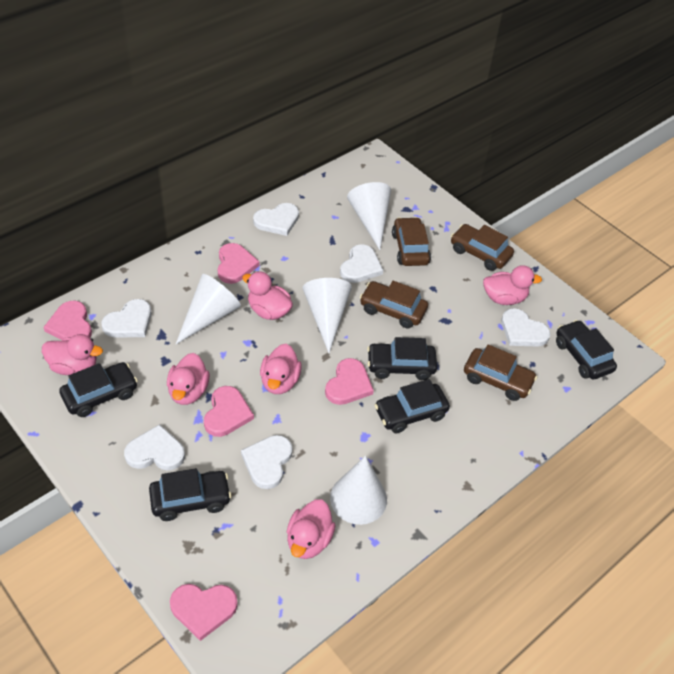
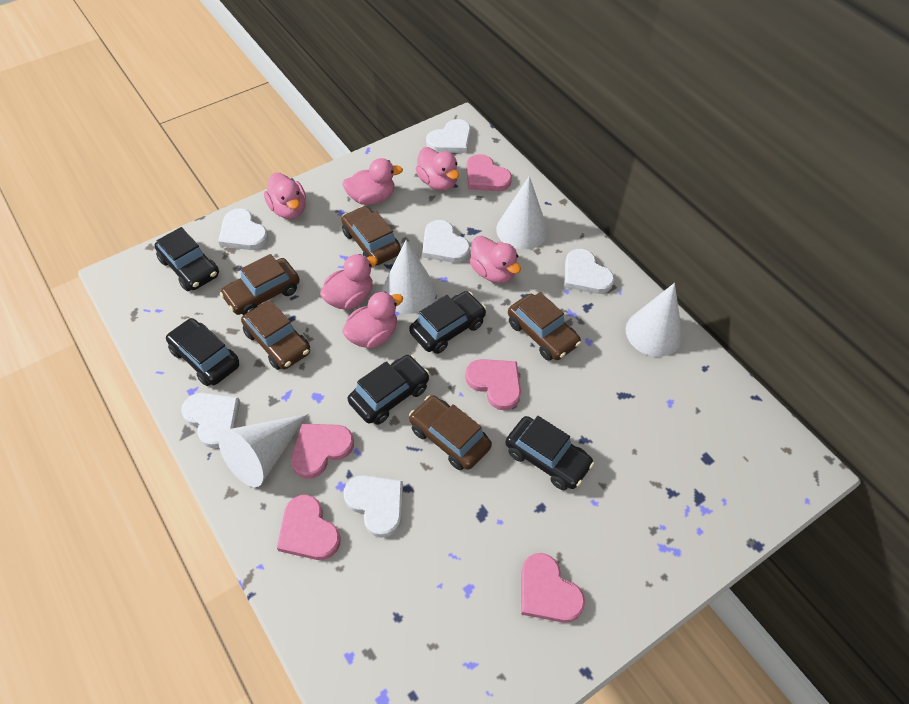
brown car: [360,281,428,329] [392,217,431,266] [451,224,514,271] [464,344,537,401] = 4 -> [220,254,300,315] [241,300,310,370] [341,206,401,265] [409,396,492,470] [508,292,581,361] = 5

